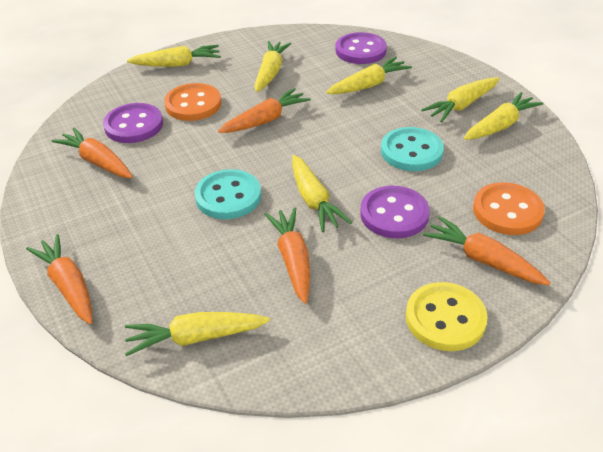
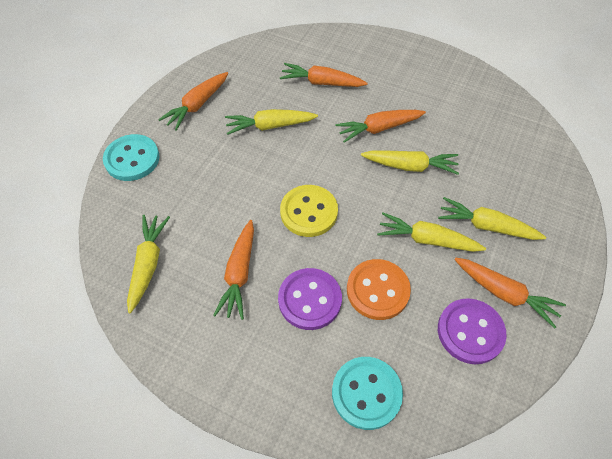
orange button: [164,83,222,121] [473,182,545,235] = 2 -> [347,259,411,320] = 1
purple button: [103,103,163,143] [335,32,387,64] [360,186,430,238] = 3 -> [278,268,342,330] [438,298,507,364] = 2
yellow carrot: [125,312,270,356] [127,45,221,67] [254,41,291,92] [292,155,352,232] [326,57,412,94] [421,77,500,122] [464,92,543,140] = 7 -> [127,215,170,314] [225,109,318,135] [361,150,459,175] [377,213,486,252] [438,197,546,240] = 5

